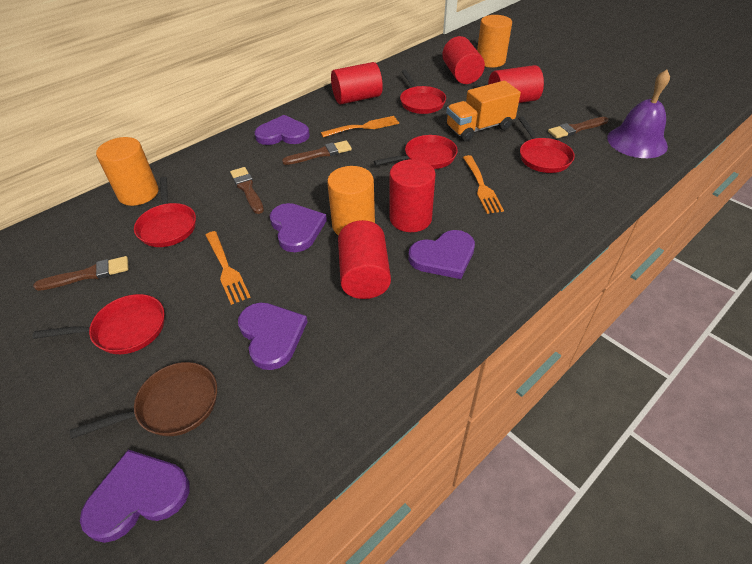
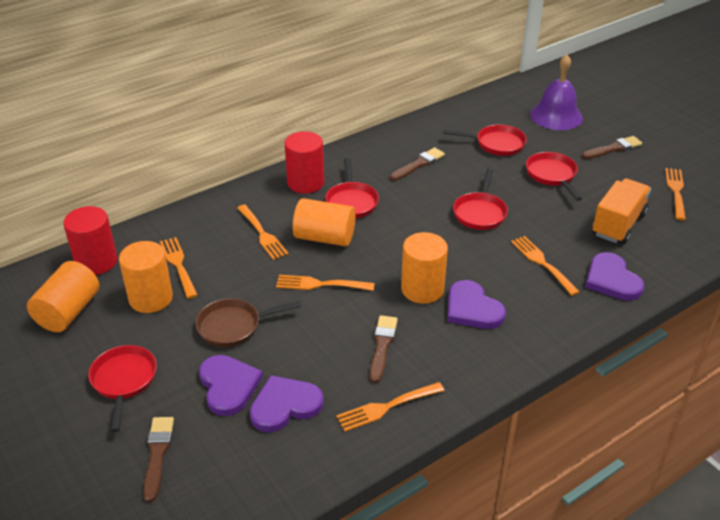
orange cylinder: [96,137,159,206] [327,166,375,236] [477,15,512,68] = 3 -> [27,261,99,332] [119,241,173,313] [293,198,355,246] [401,232,448,304] = 4
orange fork: [205,231,251,305] [321,116,399,137] [463,155,504,214] = 3 -> [160,237,198,299] [237,205,289,260] [276,275,375,291] [336,382,445,432] [511,236,580,296] [665,168,686,220] = 6
purple heart: [80,450,190,543] [238,302,307,370] [255,115,310,145] [270,203,327,252] [408,230,475,279] = 5 -> [199,355,263,416] [250,375,324,432] [448,280,506,329] [585,252,644,301] = 4
red cylinder: [331,62,383,104] [338,220,391,299] [389,159,436,232] [442,36,485,84] [488,65,544,103] = 5 -> [63,206,118,275] [285,131,324,194] = 2

